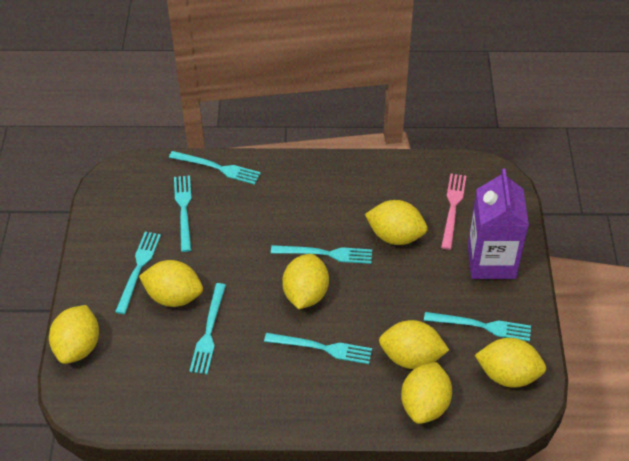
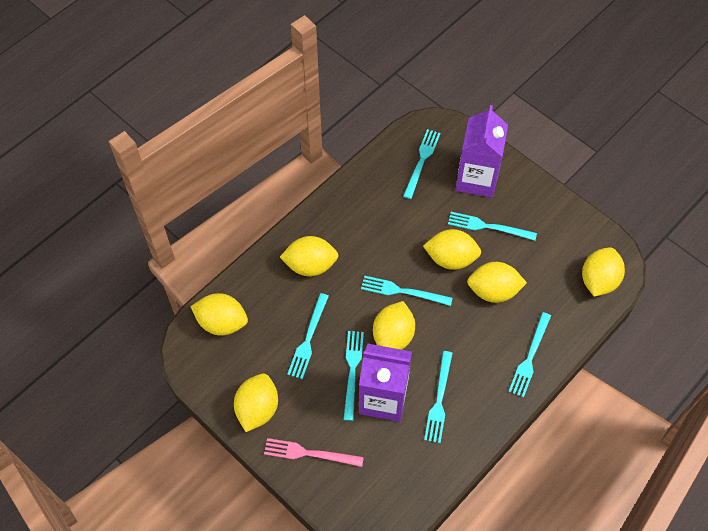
purple carton: [468,168,529,279] = 1 -> [359,344,412,422] [455,105,508,198] = 2

